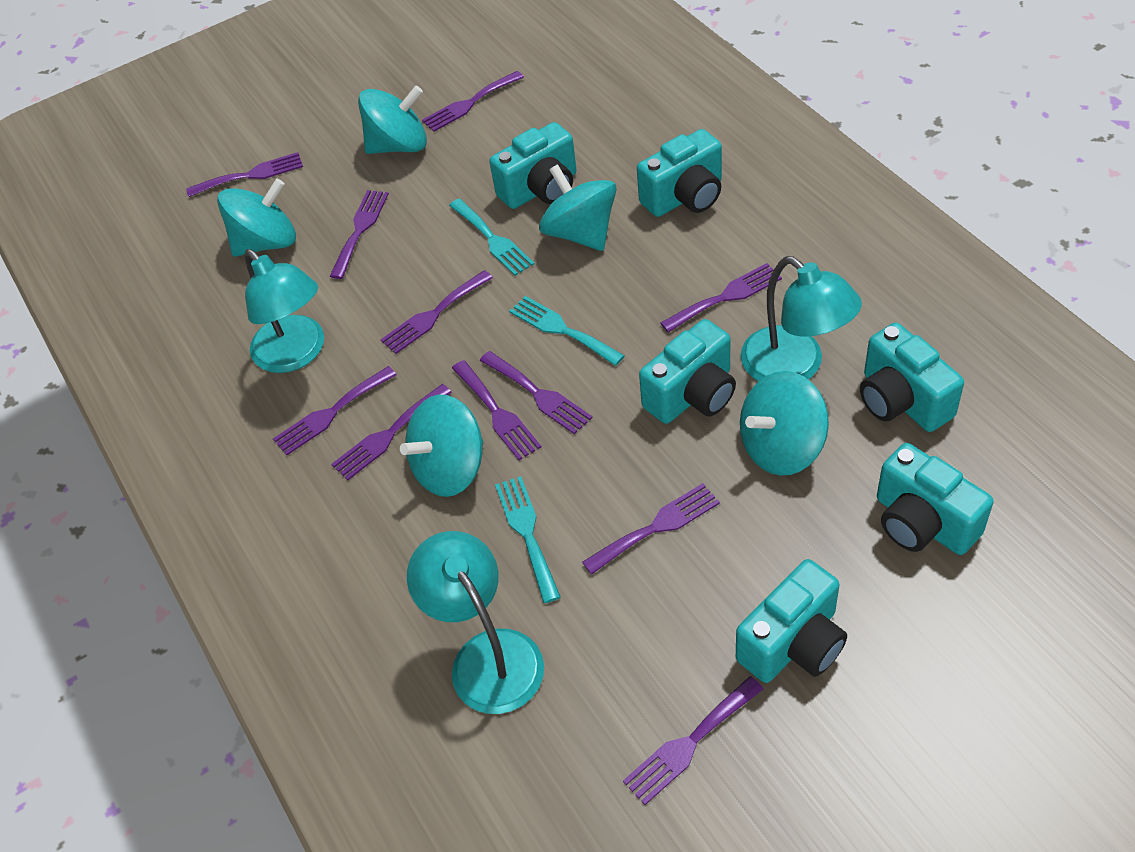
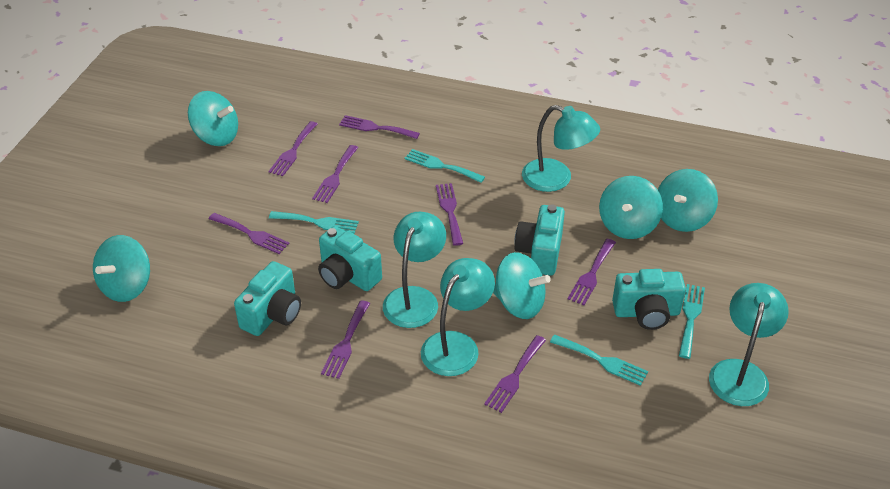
purple fork: [186,152,303,197] [273,366,397,455] [330,190,389,279] [331,384,452,480] [381,270,493,354] [422,71,524,132] [452,360,541,460] [480,351,593,434] [582,483,720,575] [623,676,763,805] [661,263,782,332] = 11 -> [209,213,289,254] [269,121,318,176] [312,145,358,203] [321,300,370,379] [339,115,420,139] [436,183,463,246] [484,335,546,413] [568,239,616,305] = 8
turquoise camera: [489,122,577,209] [637,129,722,217] [639,319,736,424] [736,559,847,683] [860,323,964,432] [877,443,994,555] = 6 -> [234,261,301,336] [318,226,382,291] [514,204,565,276] [612,269,686,330] = 4
turquoise fork: [449,199,534,276] [495,476,561,603] [509,296,625,366] = 3 -> [269,211,359,234] [404,149,485,183] [550,335,648,386] [679,284,705,359] = 4
turquoise lamp: [245,249,324,373] [407,531,544,714] [741,256,862,381] = 3 -> [383,212,446,328] [421,258,495,376] [522,105,600,192] [709,283,789,406] = 4

